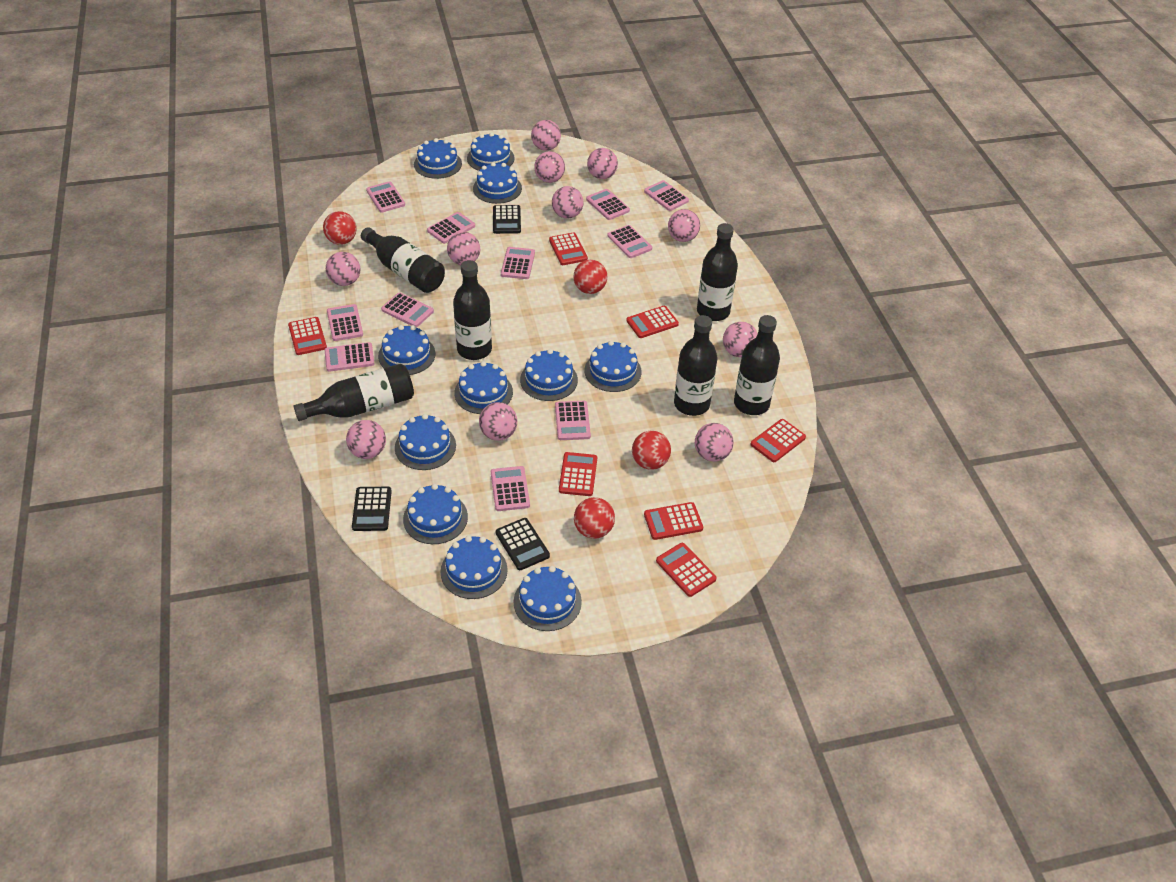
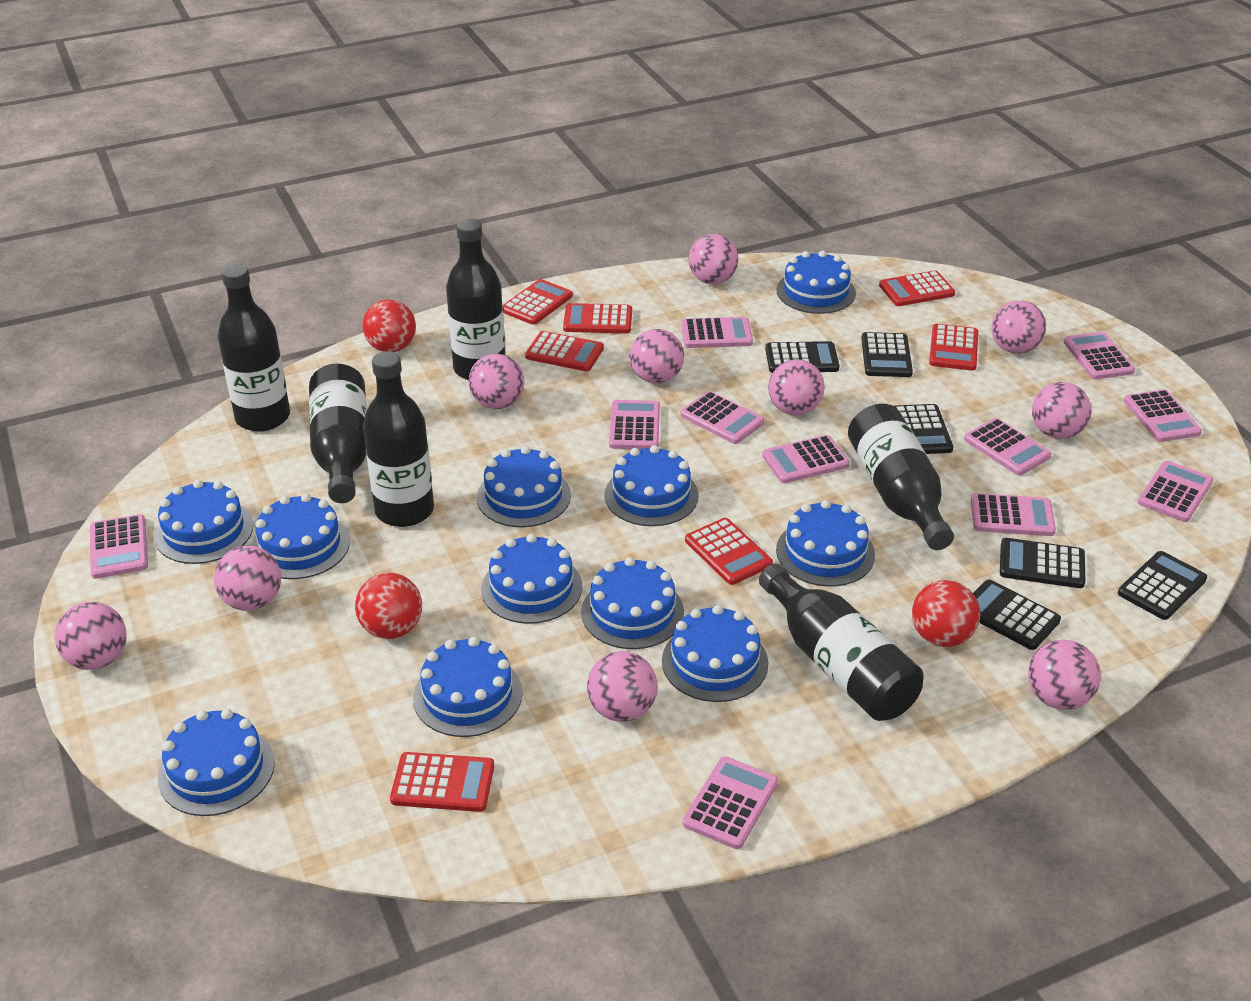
black calculator: [352,487,392,531] [493,205,521,234] [496,518,550,570] = 3 -> [765,341,839,373] [861,332,913,377] [894,404,953,454] [973,579,1061,650] [1000,538,1085,588] [1118,551,1207,620] = 6
pink ball: [326,252,360,286] [346,420,386,459] [447,232,480,265] [479,402,517,441] [531,120,561,151] [534,151,565,183] [552,186,584,219] [587,148,618,179] [668,209,700,242] [695,423,734,462] [723,322,758,357] = 11 -> [55,602,127,670] [214,546,281,611] [469,353,524,409] [587,651,657,722] [630,329,684,384] [688,234,738,284] [768,359,825,415] [992,301,1046,354] [1028,640,1101,710] [1032,382,1091,439] = 10
red ball: [323,211,357,245] [573,260,608,294] [574,497,615,539] [632,431,671,470] = 4 -> [355,573,422,639] [362,299,416,352] [912,580,980,647] = 3

